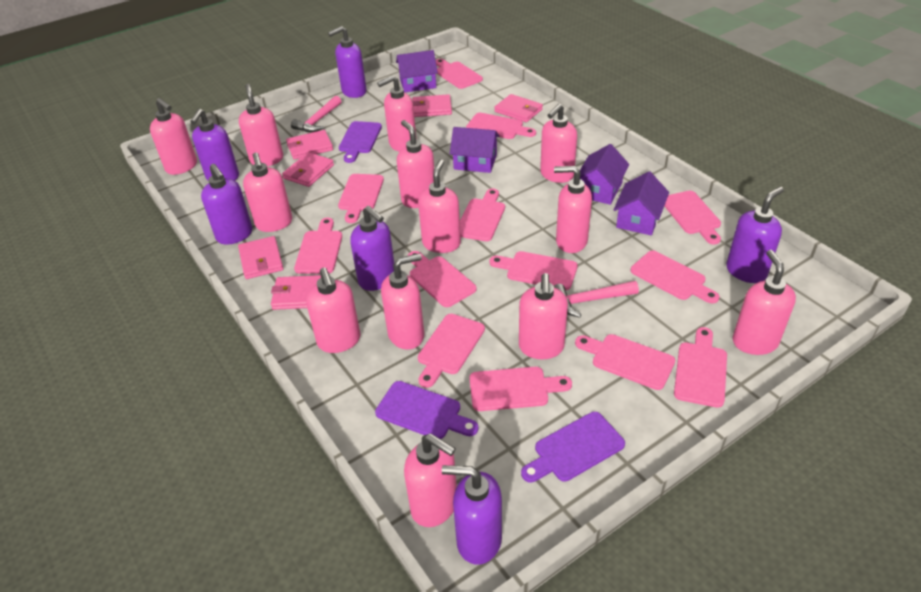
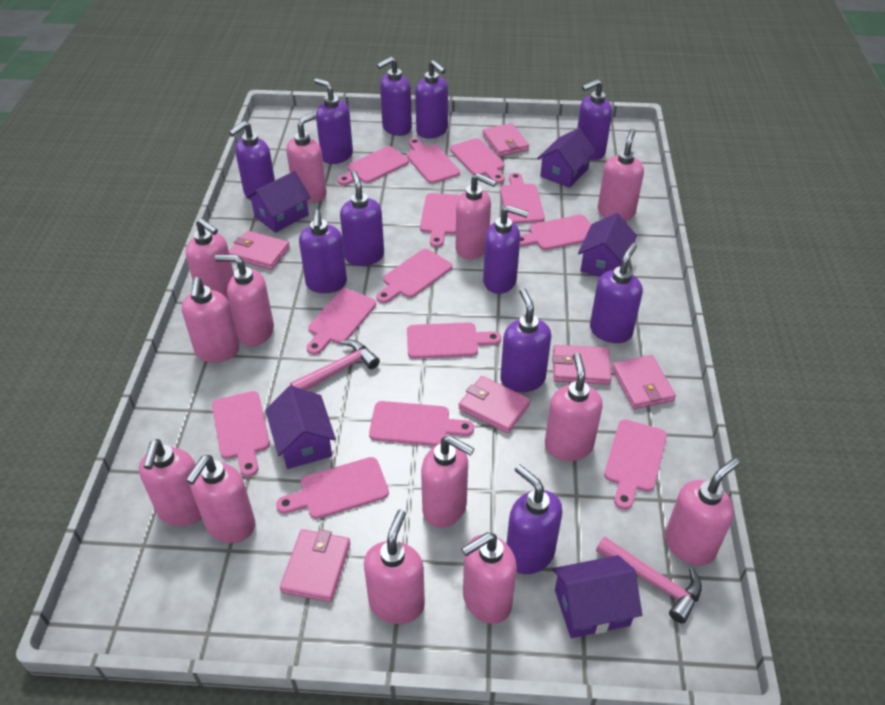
purple cutting board: [339,121,382,163] [375,381,479,439] [521,412,625,482] = 3 -> none = 0
purple house: [396,50,438,93] [450,127,499,173] [580,144,629,205] [613,171,669,235] = 4 -> [246,171,311,233] [265,386,336,469] [537,128,596,188] [553,555,642,638] [578,213,637,277] = 5
purple soap dispenser: [190,109,239,180] [201,164,252,245] [328,26,367,98] [350,206,394,291] [442,465,502,565] [726,187,784,283] = 6 -> [229,121,275,200] [299,209,347,293] [314,78,353,164] [340,170,384,266] [377,57,412,136] [415,60,448,138] [483,205,529,294] [500,288,551,392] [506,464,562,574] [577,79,612,160] [590,243,643,343] = 11

